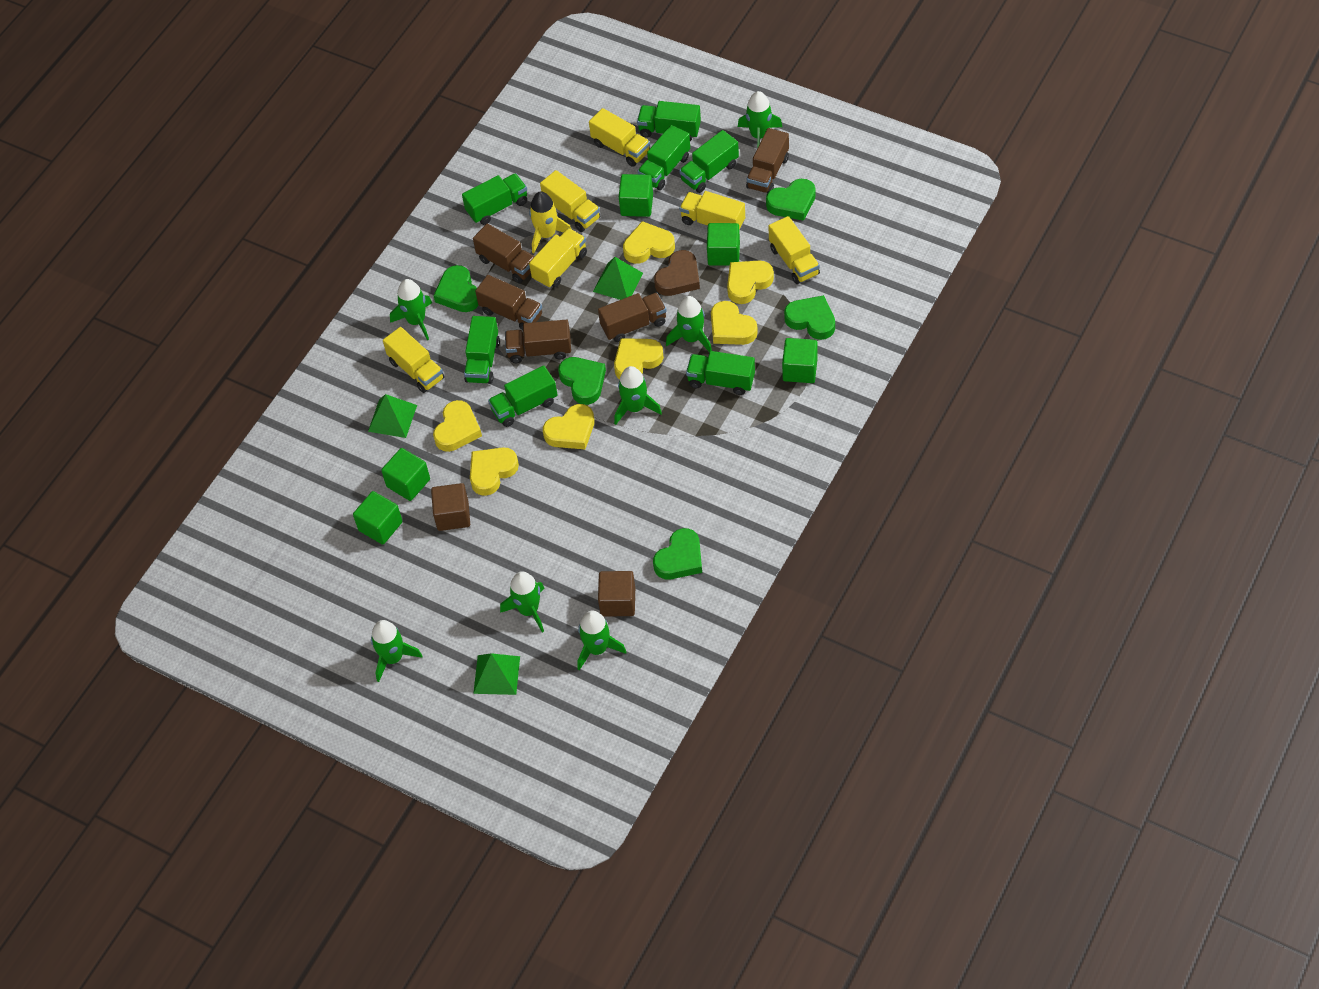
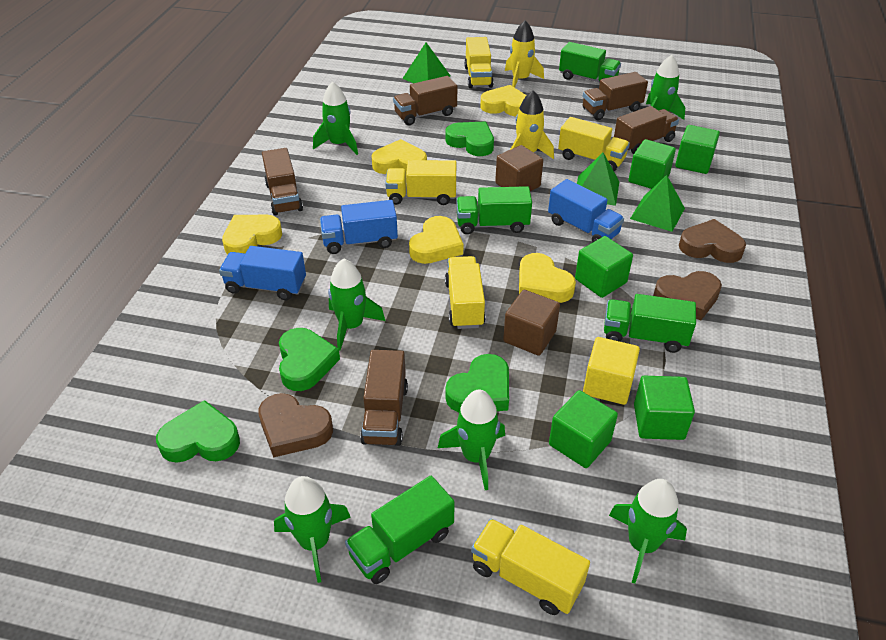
blue truck: none = 0 -> [219,246,306,300] [320,200,398,254] [548,179,624,242] = 3
brown heart: [654,250,700,296] = 1 -> [259,393,333,458] [653,271,722,320] [679,219,746,263] = 3
green heart: [433,265,479,312] [558,357,606,405] [653,528,702,580] [766,179,816,221] [784,295,835,340] = 5 -> [156,400,240,463] [279,328,340,391] [445,122,494,156] [445,354,509,413] = 4
green rocket: [371,620,422,682] [390,279,432,340] [500,571,545,632] [577,610,626,670] [614,366,662,425] [666,296,712,352] [738,91,782,148] = 7 -> [274,476,351,583] [313,82,358,155] [328,258,385,350] [438,390,505,490] [609,479,687,584] [646,55,685,120] = 6
green truck: [462,173,527,225] [464,316,500,384] [488,366,557,427] [637,101,701,141] [637,125,690,190] [679,130,739,193] [686,351,755,395] = 7 -> [345,476,455,584] [456,186,532,234] [559,42,621,83] [604,294,696,353] = 4
yellow cube: none = 0 -> [583,337,640,405] = 1
yellow heart: [433,400,482,452] [470,447,519,496] [543,404,594,449] [614,338,664,380] [623,221,675,264] [711,301,758,345] [727,260,774,304] = 7 -> [222,215,282,255] [371,139,427,174] [409,216,463,264] [480,85,527,116] [519,253,576,303] = 5
yellow rocket: [529,191,571,253] = 1 -> [505,21,544,88] [510,90,554,159] = 2
yellow truck: [383,327,444,393] [529,228,587,288] [540,170,600,232] [589,108,650,167] [679,191,745,231] [768,216,820,284] = 6 -> [385,160,456,205] [445,256,486,329] [464,37,494,88] [471,519,590,615] [558,117,630,171] = 5

